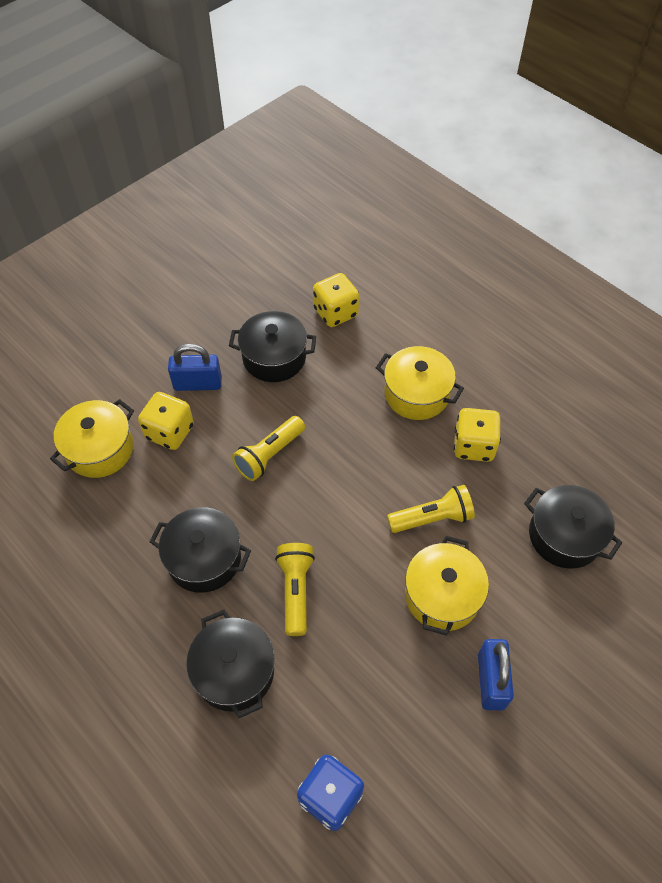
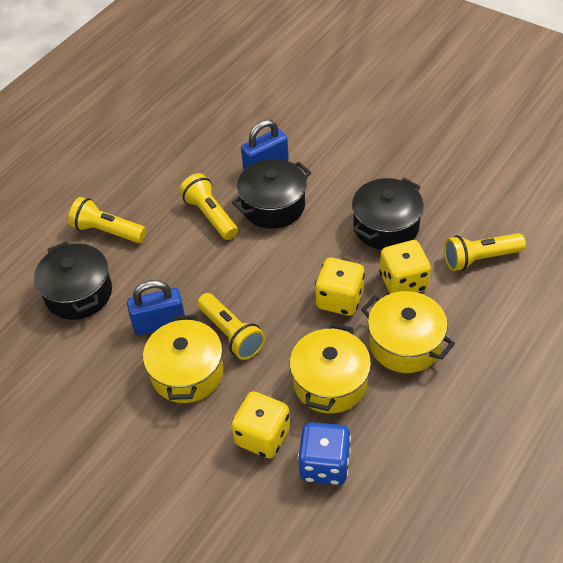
black pot: [150,507,251,593] [186,610,275,718] [229,311,316,382] [524,485,622,568] = 4 -> [34,241,112,320] [232,159,311,229] [352,178,424,250] = 3
yellow flashlight: [232,416,305,481] [275,543,315,636] [387,485,475,533] = 3 -> [68,197,146,243] [179,173,238,240] [197,293,265,360] [444,233,526,271] = 4

